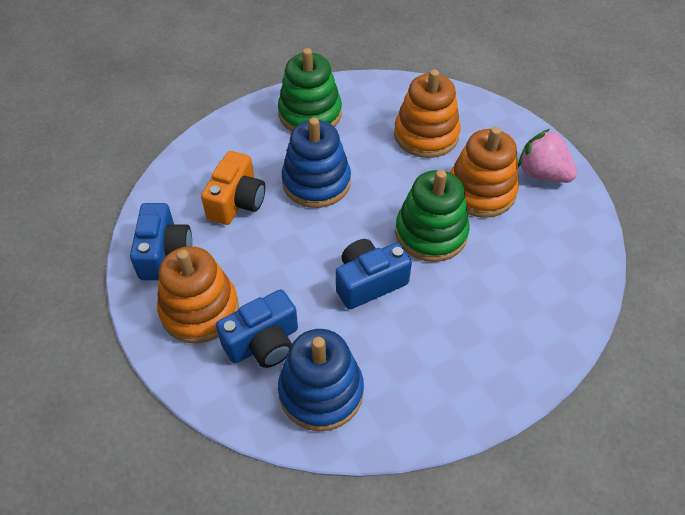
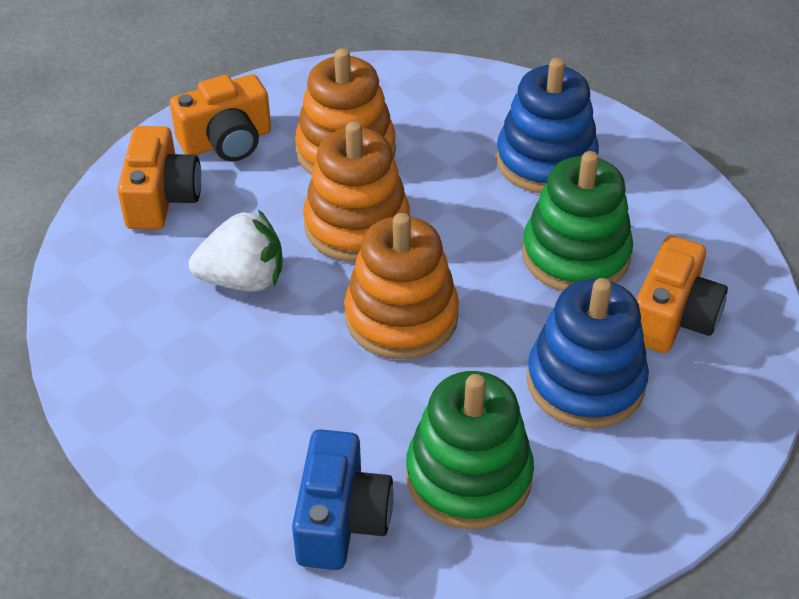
blue camera: [130,203,192,280] [216,289,298,368] [336,239,412,309] = 3 -> [292,429,394,570] = 1
orange camera: [201,151,265,225] = 1 -> [117,126,201,230] [170,74,271,161] [636,235,728,353] = 3
pink strawberry: [518,129,577,183] = 1 -> none = 0
white strawberry: none = 0 -> [189,209,283,291] = 1

